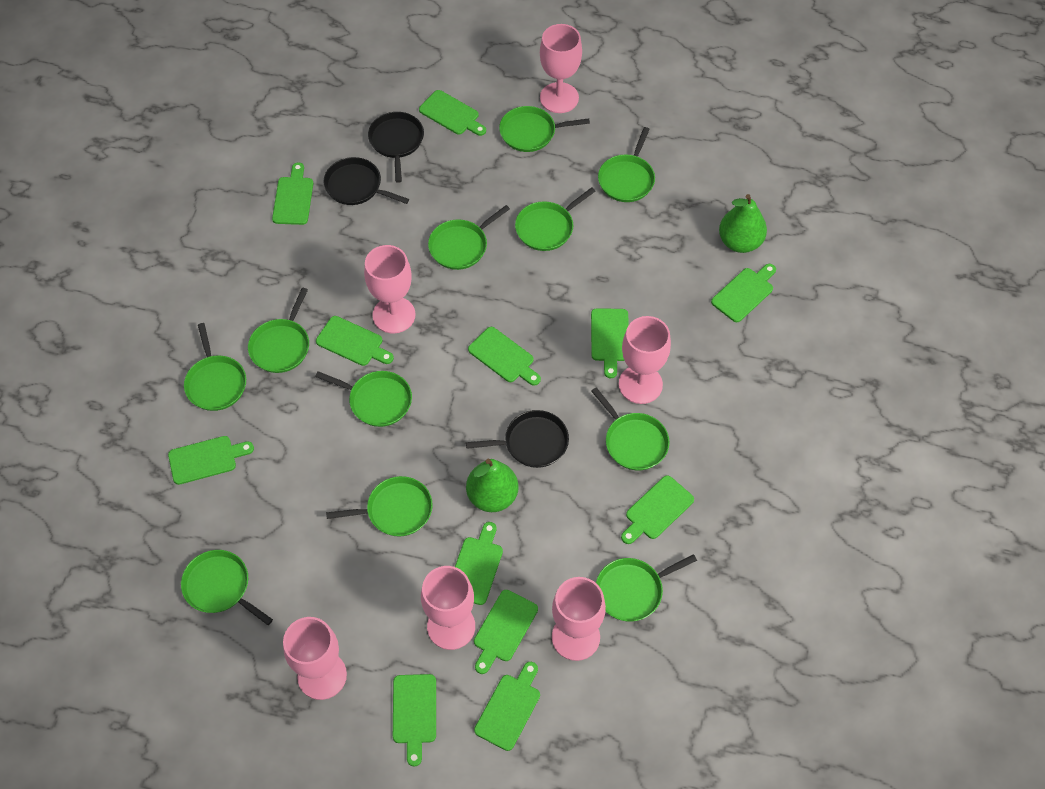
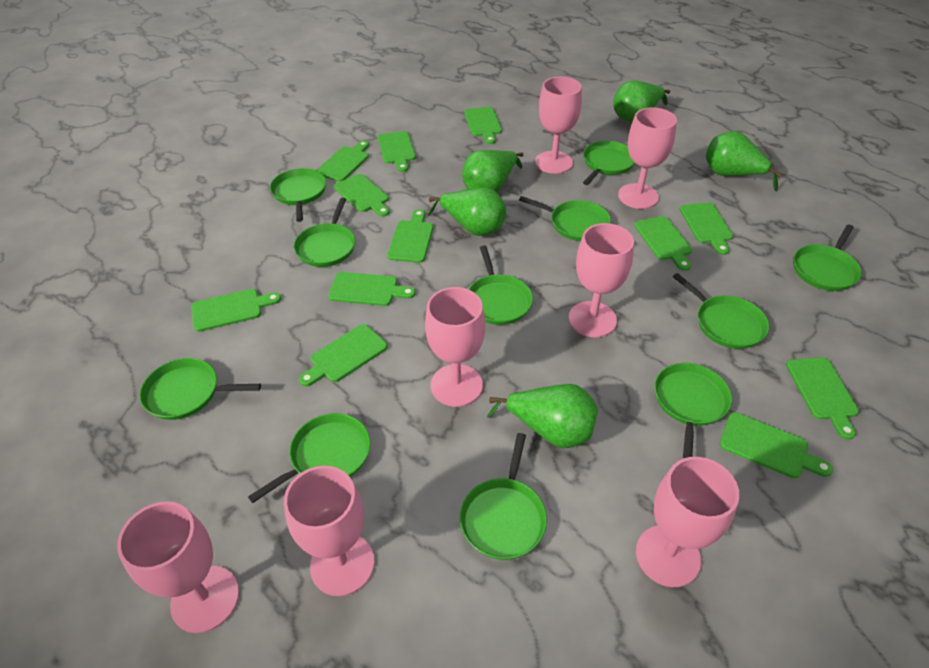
black pan: [323,157,409,205] [368,112,424,183] [466,410,569,468] = 3 -> none = 0
green pear: [466,459,518,512] [719,194,767,253] = 2 -> [428,187,506,236] [462,150,523,192] [487,384,598,448] [613,80,670,122] [706,131,782,191] = 5
pink goblet: [283,617,347,700] [364,245,415,333] [421,566,475,650] [540,24,582,113] [552,577,606,661] [619,316,671,404] = 6 -> [117,501,239,633] [284,466,374,596] [425,287,485,407] [535,77,582,174] [568,223,634,337] [618,107,677,209] [636,457,740,587] = 7

